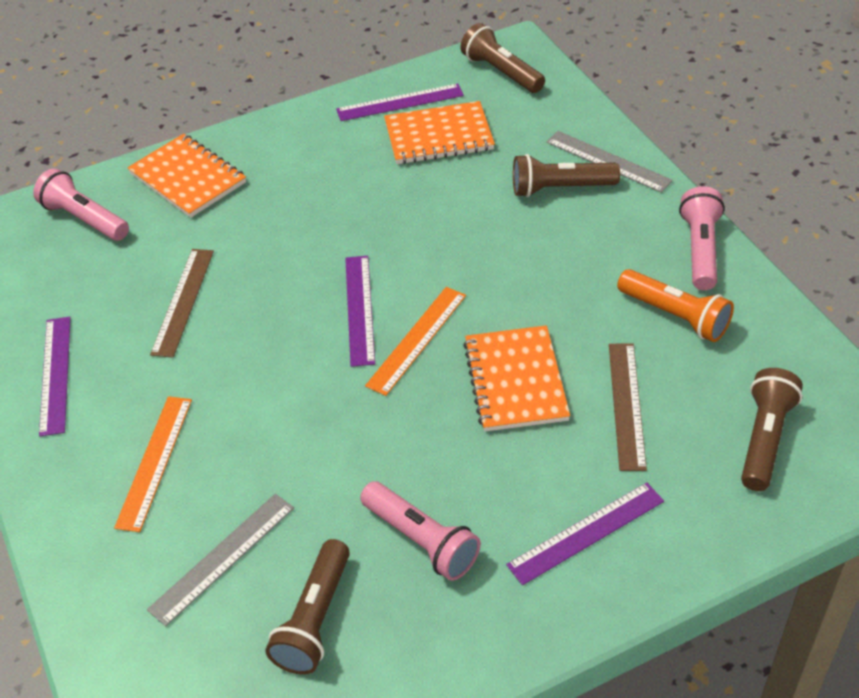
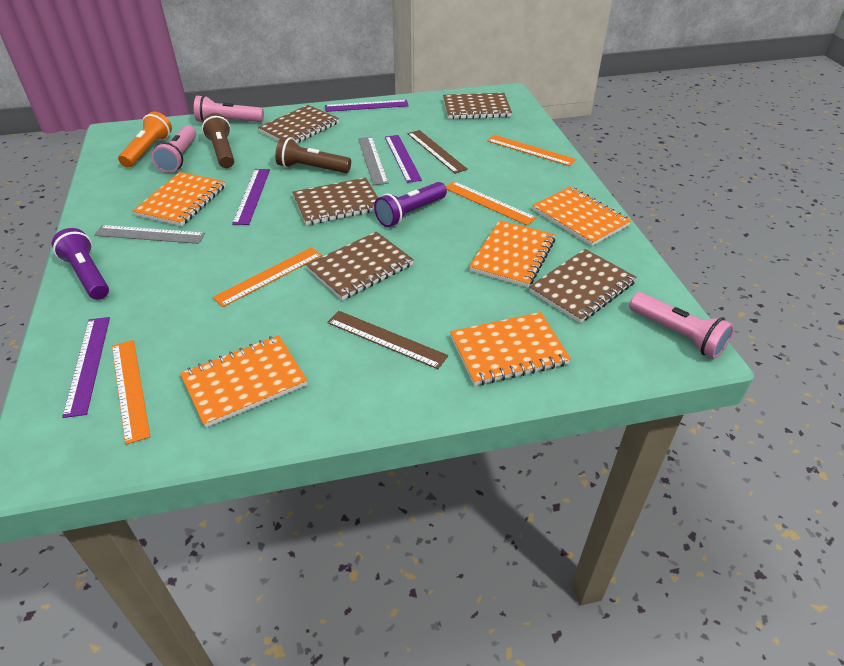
brown flashlight: [265,539,350,675] [460,23,545,93] [513,154,620,197] [741,368,803,491] = 4 -> [202,113,234,168] [275,137,351,173] = 2
brown notebook: none = 0 -> [258,105,339,143] [292,177,378,225] [306,232,414,300] [443,93,512,119] [529,249,637,323] = 5
orange notebook: [127,134,246,218] [384,101,495,164] [463,325,570,431] = 3 -> [133,172,225,226] [180,335,308,428] [450,312,571,386] [469,220,555,288] [532,186,631,246] = 5
orange ruler: [114,396,192,532] [365,287,466,396] = 2 -> [112,340,150,445] [213,247,322,307] [446,181,537,225] [487,135,576,166] = 4
purple flashlight: none = 0 -> [52,228,109,300] [374,182,447,227] = 2

